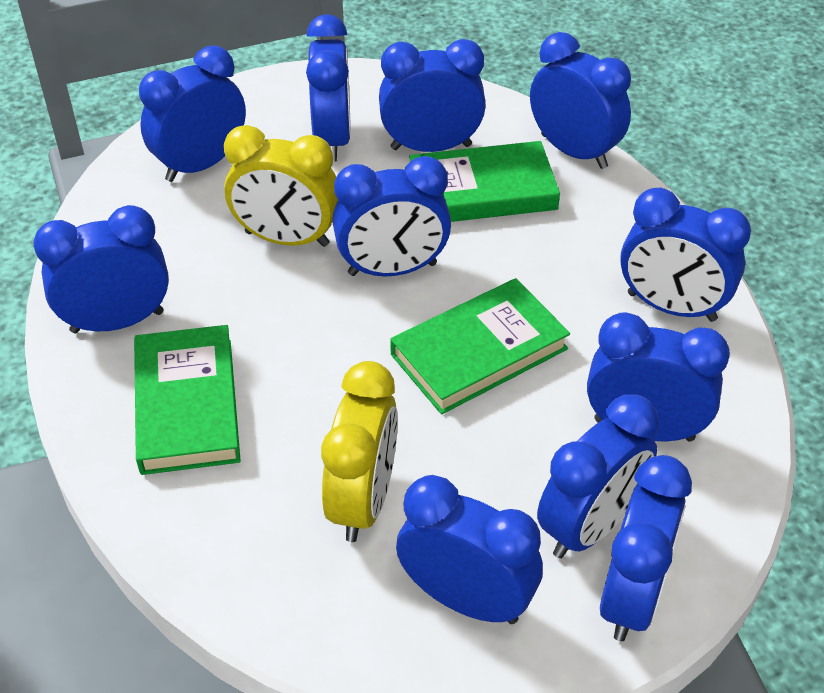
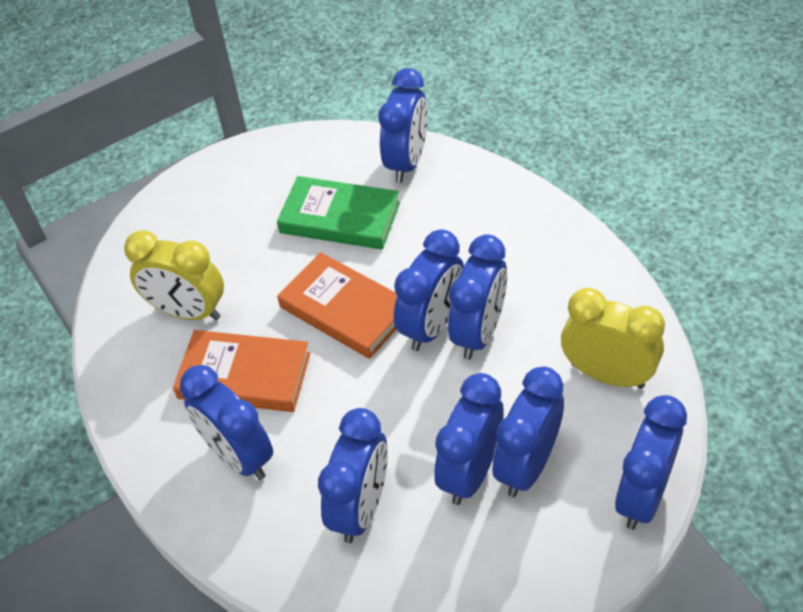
blue clock: [33,205,169,333] [139,45,246,182] [306,14,351,162] [332,156,451,276] [379,39,486,152] [396,475,543,624] [530,32,631,169] [537,395,659,559] [587,312,730,442] [600,455,692,641] [620,188,751,322] = 11 -> [180,365,273,480] [318,408,388,543] [379,68,428,183] [394,229,464,351] [434,373,504,505] [448,234,507,360] [493,366,564,497] [615,395,687,530] = 8
green book: [134,325,241,475] [390,278,570,414] [409,141,560,222] = 3 -> [277,176,400,249] = 1
orange book: none = 0 -> [173,330,311,412] [277,252,397,359] = 2

